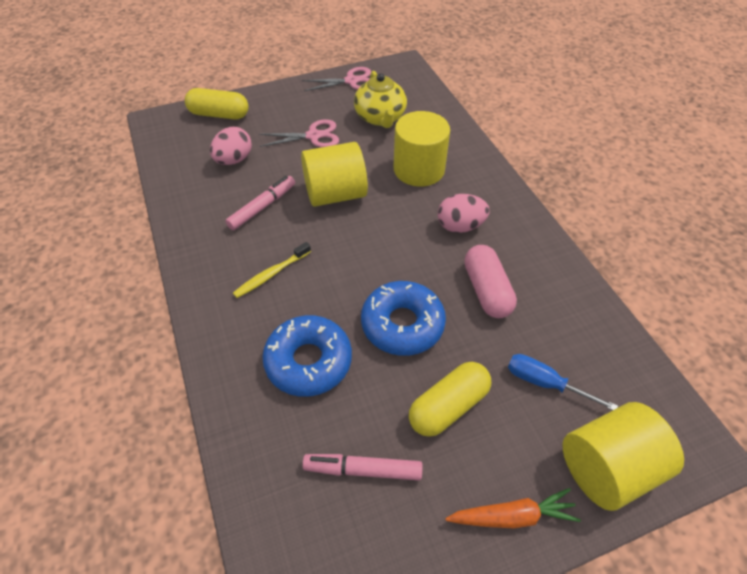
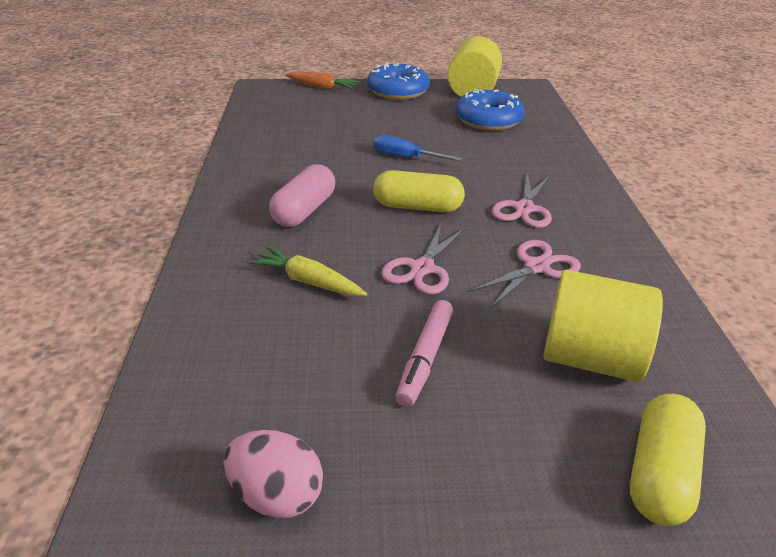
pink egg: [210,127,252,165] [438,194,490,233] = 2 -> [223,430,323,518] = 1
pink marker: [225,176,295,230] [302,454,423,481] = 2 -> [395,300,453,407] = 1
pink scissors: [259,119,339,147] [302,67,371,91] = 2 -> [381,224,465,294] [469,240,581,308] [491,173,552,228] = 3
yellow carrot: none = 0 -> [249,247,367,296] = 1
yellow cylinder: [301,142,368,207] [394,111,450,187] [563,402,684,511] = 3 -> [447,36,502,97] [543,270,663,382] = 2
yellow teapot: [354,71,407,128] = 1 -> none = 0
yellow toothbrush: [233,242,311,298] = 1 -> none = 0

